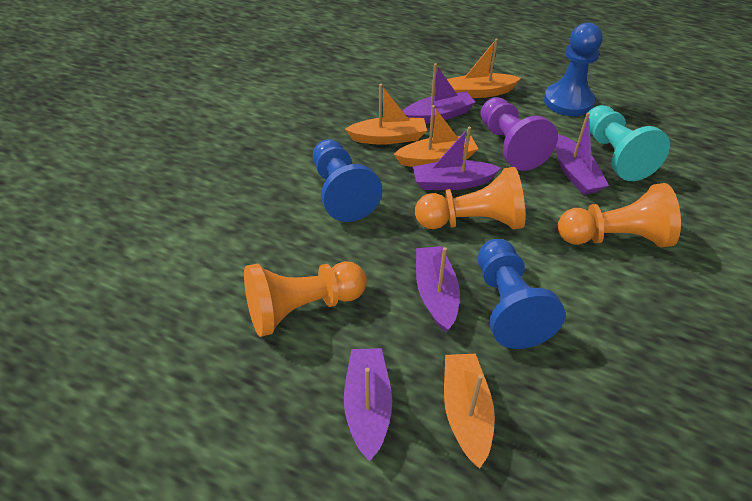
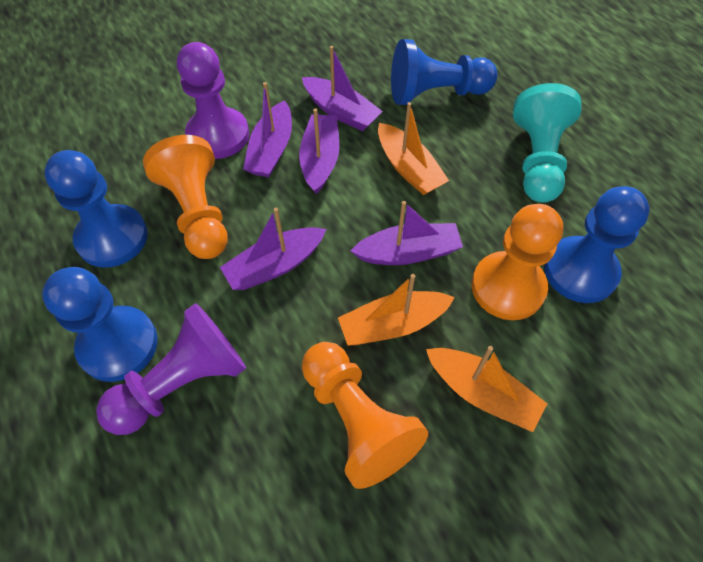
blue pawn: [313,139,382,222] [478,239,566,349] [544,22,603,116] = 3 -> [42,267,158,382] [44,150,148,268] [391,39,498,105] [544,186,650,303] = 4
orange boat: [345,84,427,145] [394,105,478,167] [444,354,495,468] [447,39,521,98] = 4 -> [338,274,455,345] [378,102,449,195] [426,346,547,432] = 3
purple pawn: [480,97,558,171] = 1 -> [96,303,246,435] [177,42,249,159] = 2

